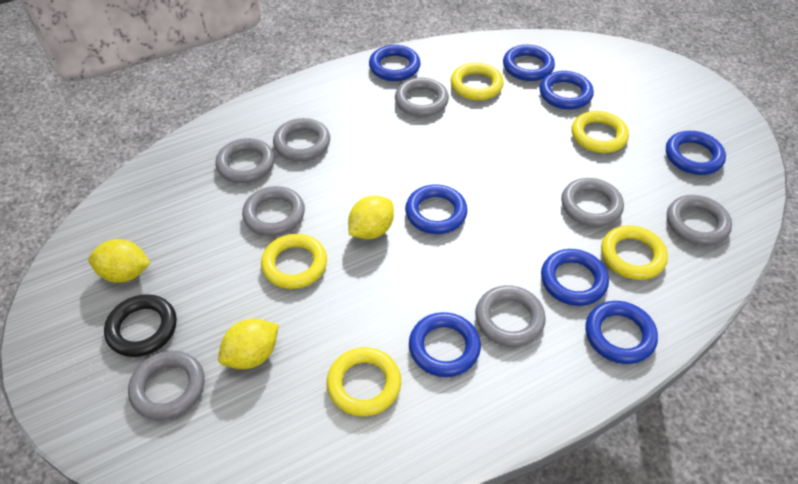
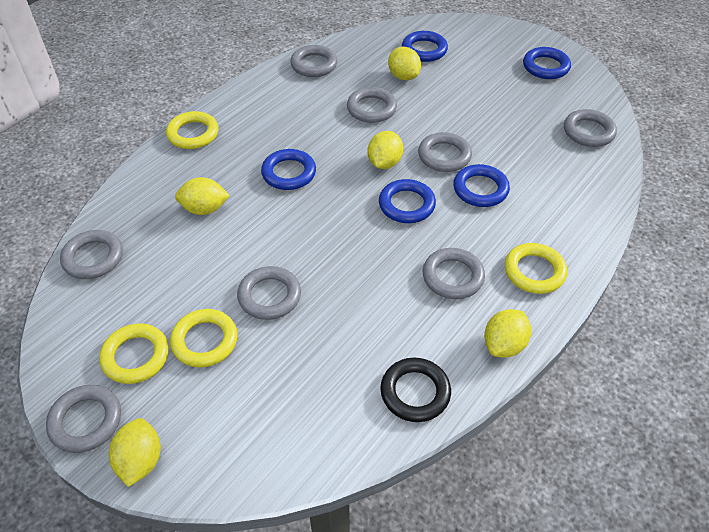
blue ring: [369,45,421,81] [405,184,468,234] [409,312,481,377] [503,45,555,81] [539,71,594,110] [541,249,609,306] [585,301,658,364] [666,131,726,175] = 8 -> [261,149,316,190] [379,179,436,223] [402,31,448,62] [453,164,510,207] [523,47,571,79] = 5
yellow lemon: [88,239,151,283] [218,319,279,369] [348,195,394,239] = 3 -> [109,418,161,487] [175,177,230,215] [368,131,403,169] [388,47,421,80] [484,309,531,357] = 5
yellow ring: [261,234,327,289] [327,347,401,417] [451,62,504,100] [572,111,629,153] [601,225,668,280] = 5 -> [99,323,169,384] [166,111,218,149] [170,309,238,367] [505,243,567,294] = 4

